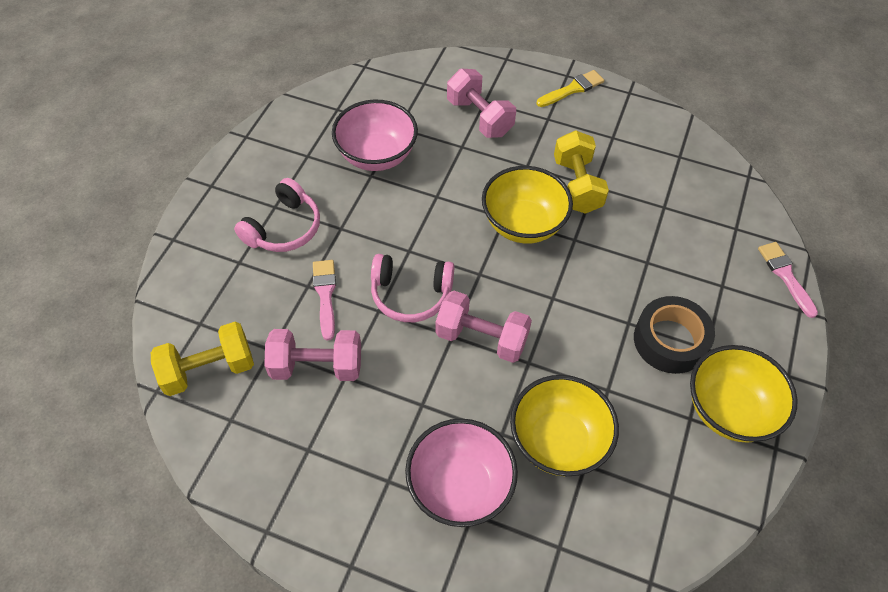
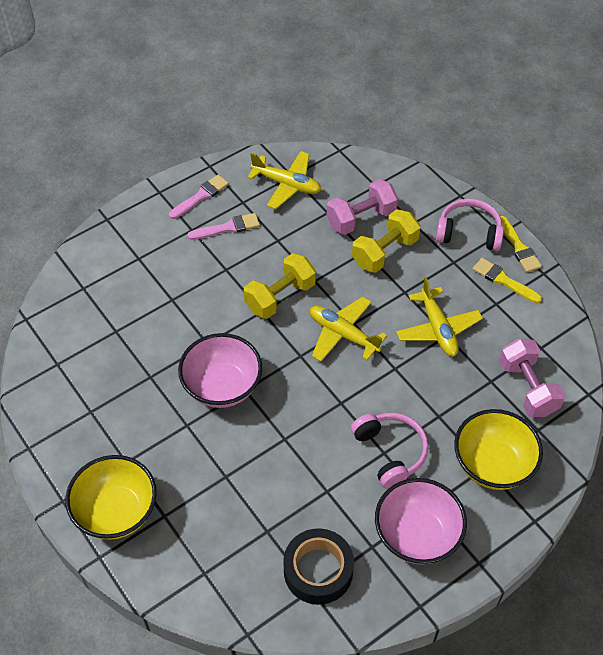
pink dumbbell: [264,329,361,381] [436,291,532,363] [447,69,516,138] = 3 -> [327,179,398,235] [499,339,565,417] = 2
yellow bowl: [482,166,573,244] [510,375,619,476] [690,345,798,443] = 3 -> [65,455,157,540] [454,409,543,490] = 2
yellow brush: [537,70,604,107] = 1 -> [473,258,542,303] [500,216,542,272] = 2
yellow plane: none = 0 -> [247,151,321,209] [310,297,387,361] [396,277,483,356] = 3

